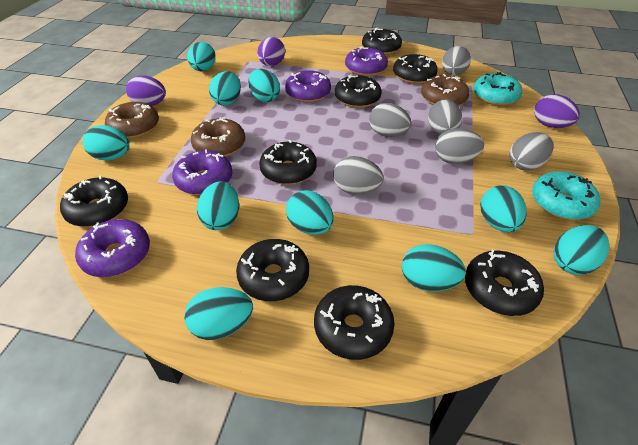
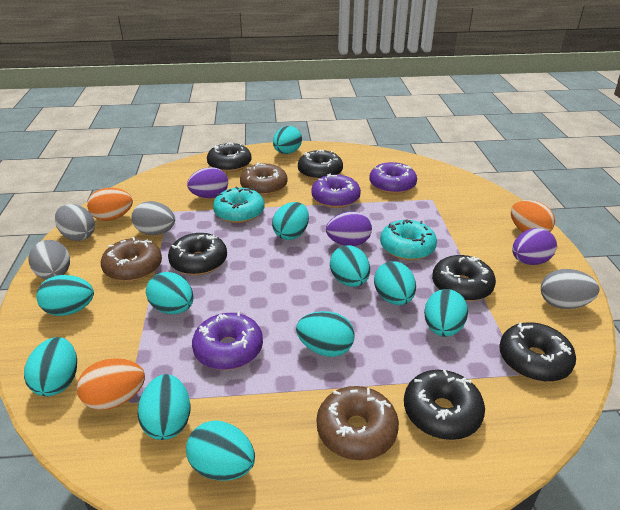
black donut: [60,175,128,227] [236,239,309,301] [259,140,317,185] [314,285,395,360] [335,74,382,108] [362,28,402,55] [393,54,438,84] [465,250,544,316] = 8 -> [168,233,227,275] [207,142,252,172] [298,150,343,180] [404,370,485,440] [432,255,496,301] [499,322,576,382] = 6
grey egg: [333,156,383,194] [369,103,411,137] [428,100,462,135] [435,128,484,164] [442,46,471,76] [509,132,554,171] = 6 -> [29,240,70,280] [55,204,95,241] [132,201,175,235] [541,269,599,309] = 4
orange egg: none = 0 -> [77,358,145,410] [87,188,133,221] [511,200,555,232] = 3
purple donut: [75,219,150,277] [172,149,232,195] [285,70,331,103] [345,46,388,76] = 4 -> [192,312,263,370] [311,174,361,208] [369,162,417,194] = 3
turquoise egg: [83,125,129,161] [184,287,253,340] [187,42,216,71] [197,181,239,230] [209,71,241,106] [248,69,280,102] [286,190,334,235] [402,244,466,291] [480,185,526,232] [554,225,609,275] = 10 -> [24,337,77,396] [37,275,94,316] [137,374,190,440] [146,272,194,314] [186,420,255,481] [272,202,309,240] [273,126,302,154] [296,311,355,357] [330,245,370,287] [374,261,416,305] [424,289,468,337] = 11

